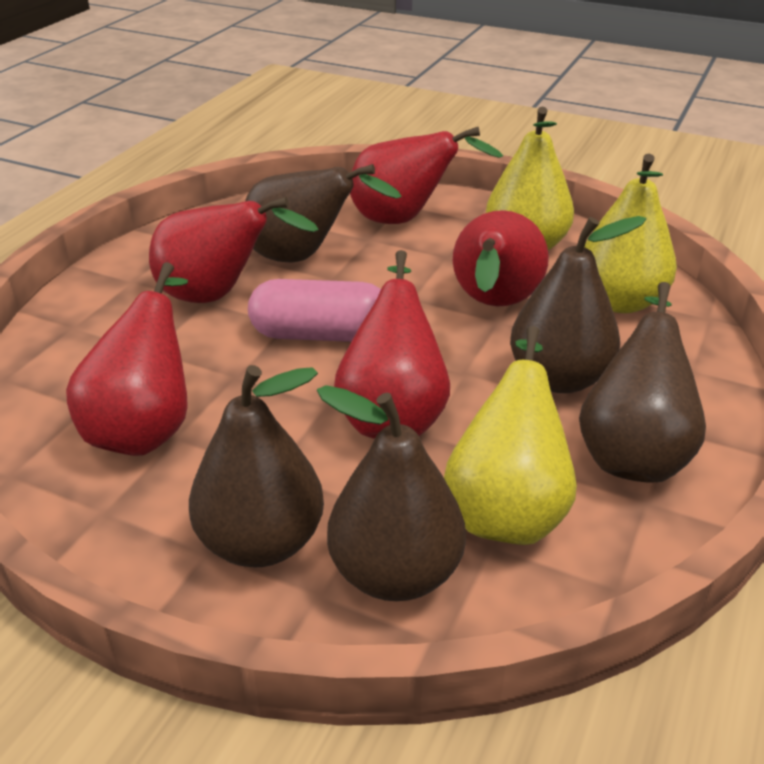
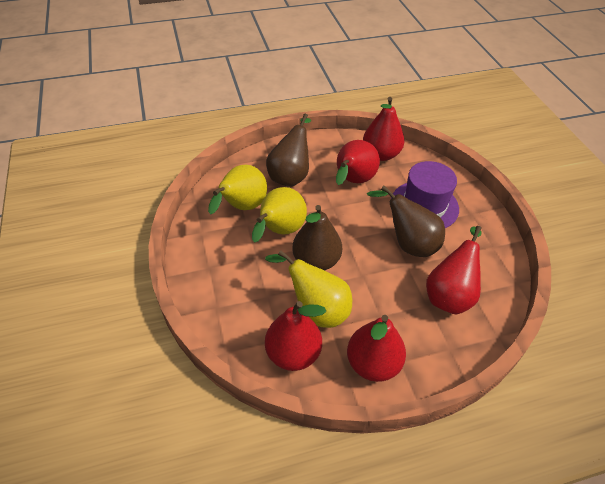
brown pear: [189,365,324,567] [245,164,401,263] [317,385,466,601] [510,216,646,393] [579,282,706,483] = 5 -> [266,114,311,187] [292,205,342,270] [367,186,445,257] = 3
pink capsule: [248,279,381,342] = 1 -> none = 0
purple hat: none = 0 -> [391,161,459,228] = 1

